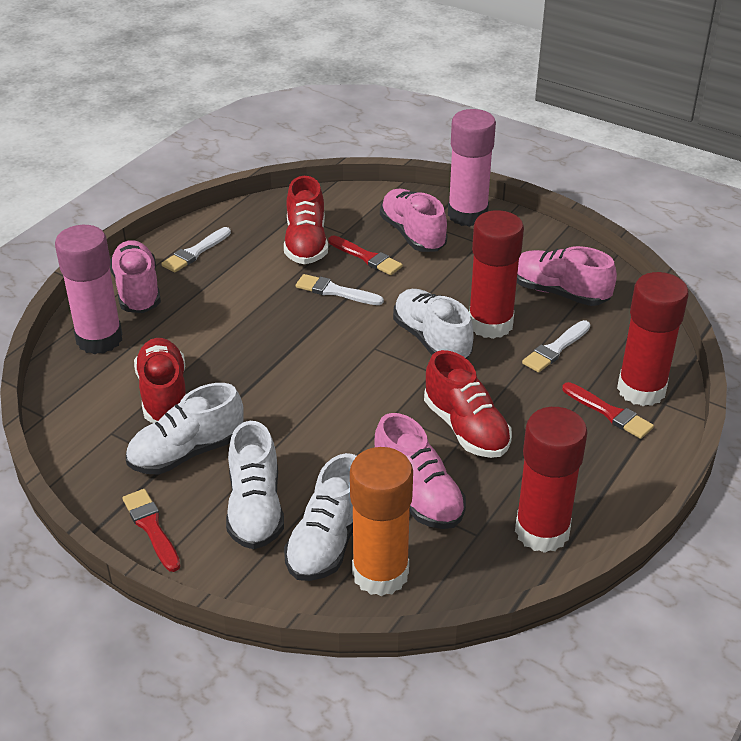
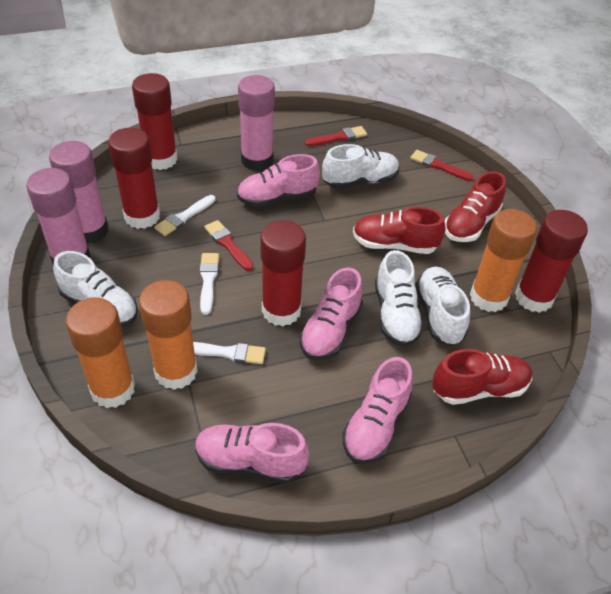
orange glue stick: [350,447,413,596] = 1 -> [66,298,135,408] [139,280,198,390] [470,209,537,312] = 3
pink glue stick: [55,225,123,354] [448,109,496,227] = 2 -> [26,168,91,266] [49,141,108,243] [238,75,275,171] = 3
red glue stick: [469,210,524,339] [515,407,588,553] [617,272,689,406] = 3 -> [108,128,160,229] [132,73,178,170] [260,220,306,326] [515,210,588,313] = 4

